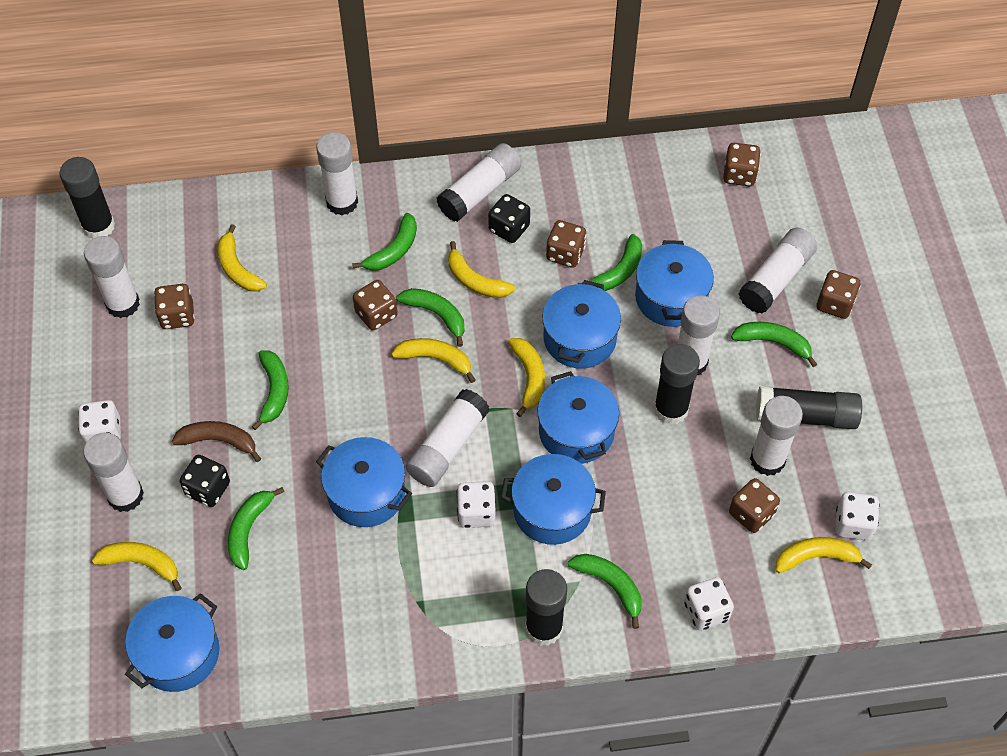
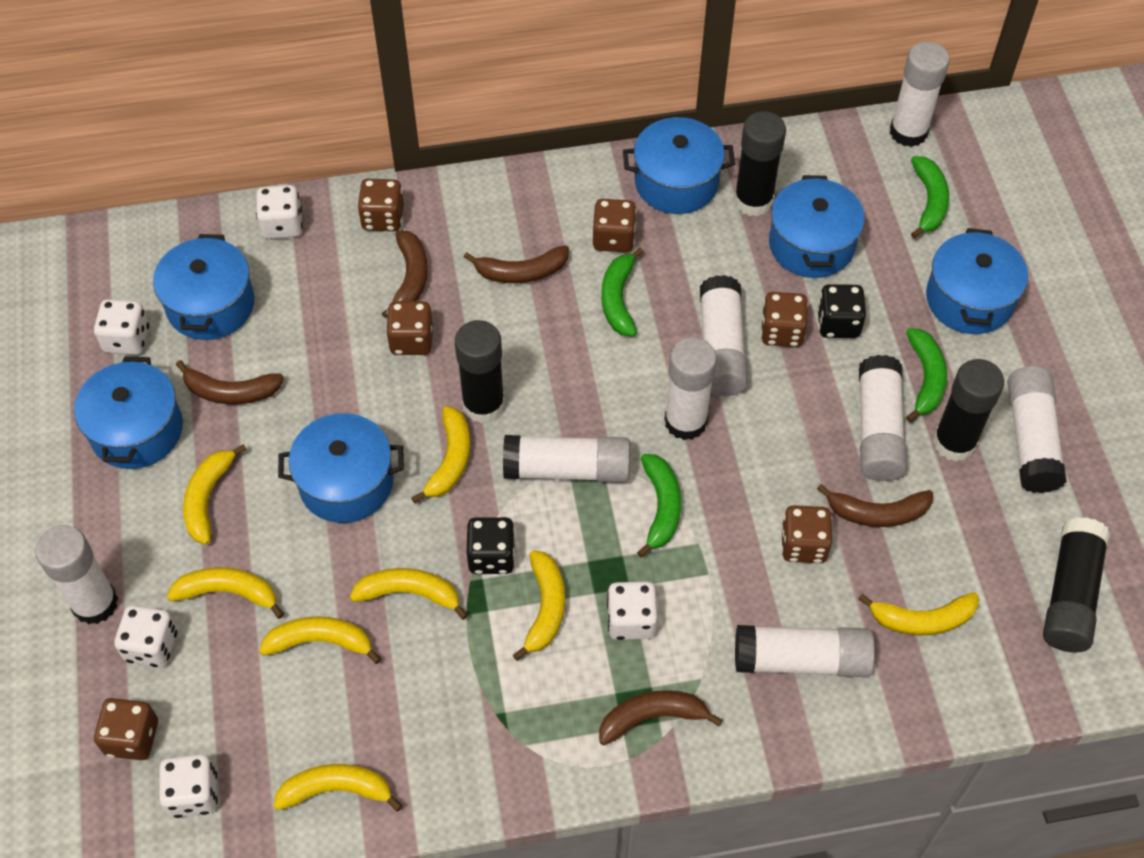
brown banana: [172,421,261,462] = 1 -> [176,360,284,404] [381,230,428,318] [464,245,569,283] [599,690,722,745] [817,484,933,527] = 5
green banana: [228,487,284,570] [251,350,289,430] [352,213,417,271] [397,288,465,347] [568,554,642,629] [578,234,642,291] [731,322,817,367] = 7 -> [601,248,644,336] [637,454,681,558] [906,328,947,422] [911,156,949,239] = 4
white dice: [78,400,121,445] [456,481,496,528] [684,577,734,630] [836,492,879,540] = 4 -> [94,299,149,355] [114,605,177,668] [159,754,218,818] [256,185,302,239] [607,582,657,640] = 5
yellow banana: [92,542,182,591] [218,224,267,291] [391,338,475,383] [448,241,515,298] [508,338,545,417] [776,537,872,573] = 6 -> [167,567,284,619] [183,444,247,544] [259,616,381,664] [273,764,403,811] [350,568,468,620] [411,406,470,503] [513,550,565,661] [858,592,979,636] = 8

